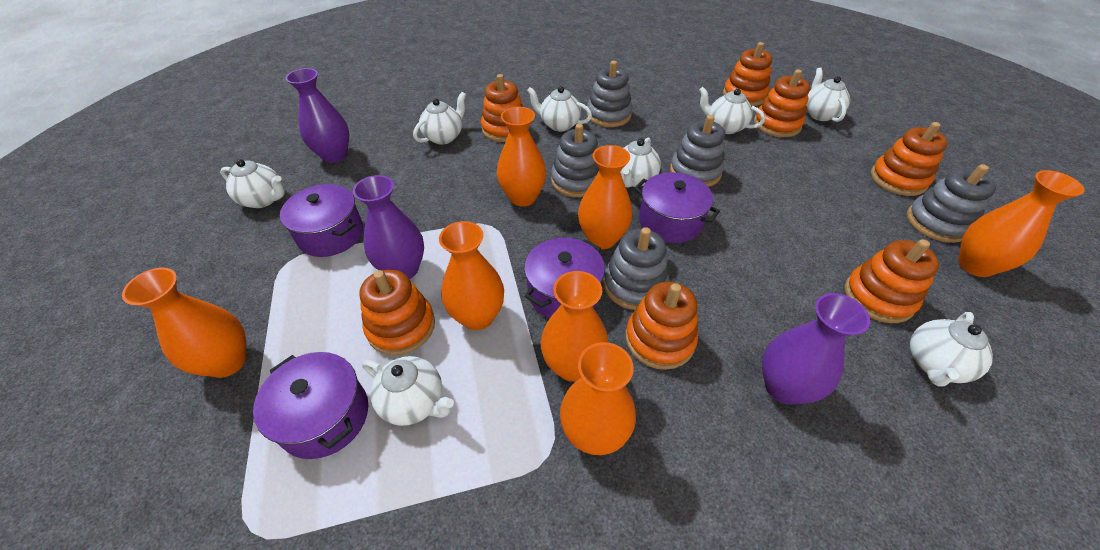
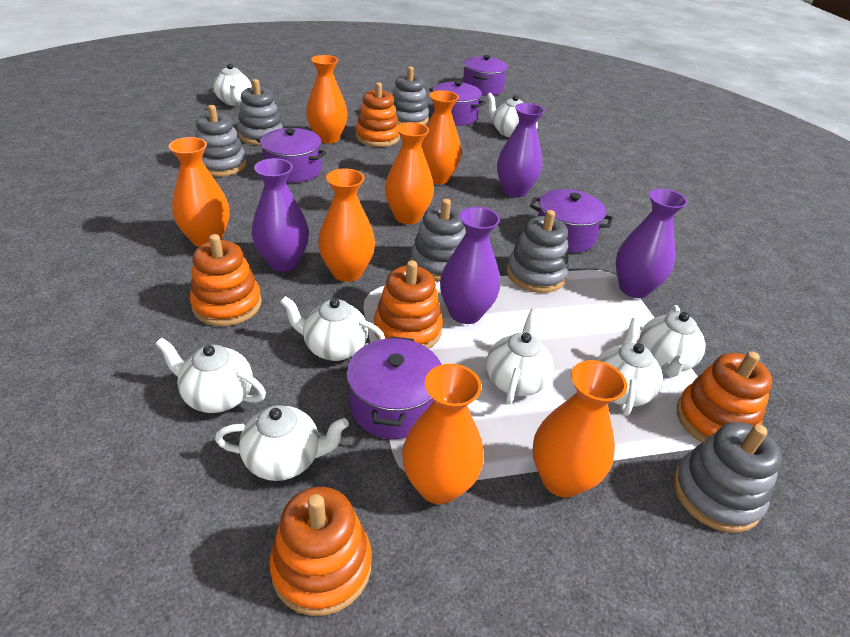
grey stacking toy: [551,124,599,197] [587,61,632,127] [603,227,669,310] [670,115,725,187] [907,164,996,243] = 5 -> [195,105,247,176] [237,79,284,145] [392,67,429,125] [410,199,466,282] [507,210,569,293] [674,422,782,533] = 6
orange stacking toy: [360,269,435,355] [481,74,523,142] [625,282,698,370] [723,42,772,107] [754,69,810,137] [845,239,939,323] [871,122,947,196] = 7 -> [190,234,262,326] [269,487,372,616] [356,82,400,147] [374,260,443,349] [677,351,773,443] = 5
purple pot: [253,352,368,459] [280,184,363,257] [524,238,605,318] [634,172,720,243] = 4 -> [257,128,327,183] [346,336,441,439] [429,81,486,126] [463,55,508,96] [530,189,613,253] = 5
purple vase: [285,68,349,163] [353,175,424,279] [762,293,870,405] = 3 -> [252,158,309,271] [440,207,500,324] [497,103,545,198] [615,189,688,298] = 4

